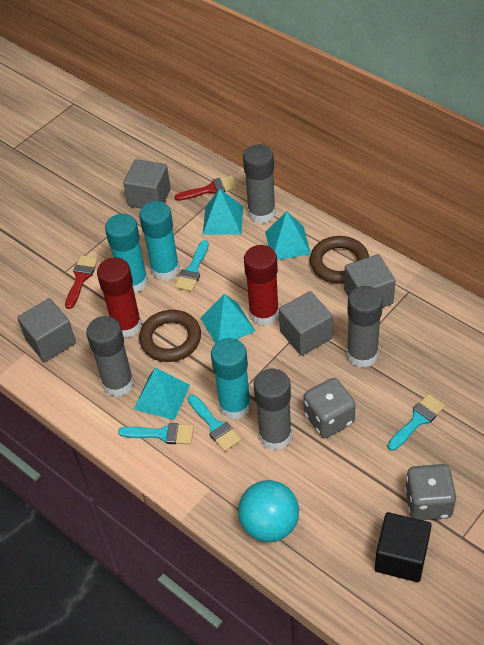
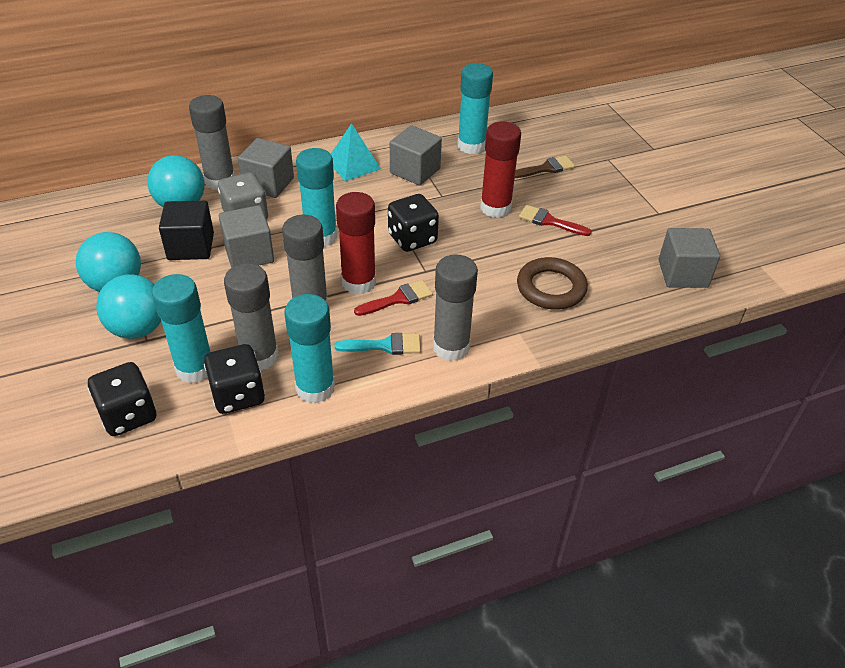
black dice: none = 0 -> [88,362,156,436] [204,344,265,414] [388,194,439,252] = 3
brown brush: none = 0 -> [515,156,575,178] = 1
brown ring: [139,310,201,362] [310,236,369,284] = 2 -> [517,257,588,310] = 1
grey dice: [304,378,356,438] [405,464,456,520] = 2 -> [218,172,268,220] = 1
turquoise ball: [238,480,299,542] = 1 -> [76,232,141,292] [96,274,161,339] [148,155,205,207] = 3
turquoise brush: [118,423,194,444] [175,240,209,292] [188,395,241,452] [388,394,445,451] = 4 -> [335,333,421,355] = 1
turquoise glue stick: [105,214,148,293] [139,201,179,281] [211,338,251,420] = 3 -> [152,274,210,383] [284,294,335,403] [296,148,337,247] [457,63,493,154] = 4
turquoise pyramid: [134,368,190,420] [200,294,255,344] [203,189,243,235] [265,211,311,260] = 4 -> [331,123,381,181] = 1

